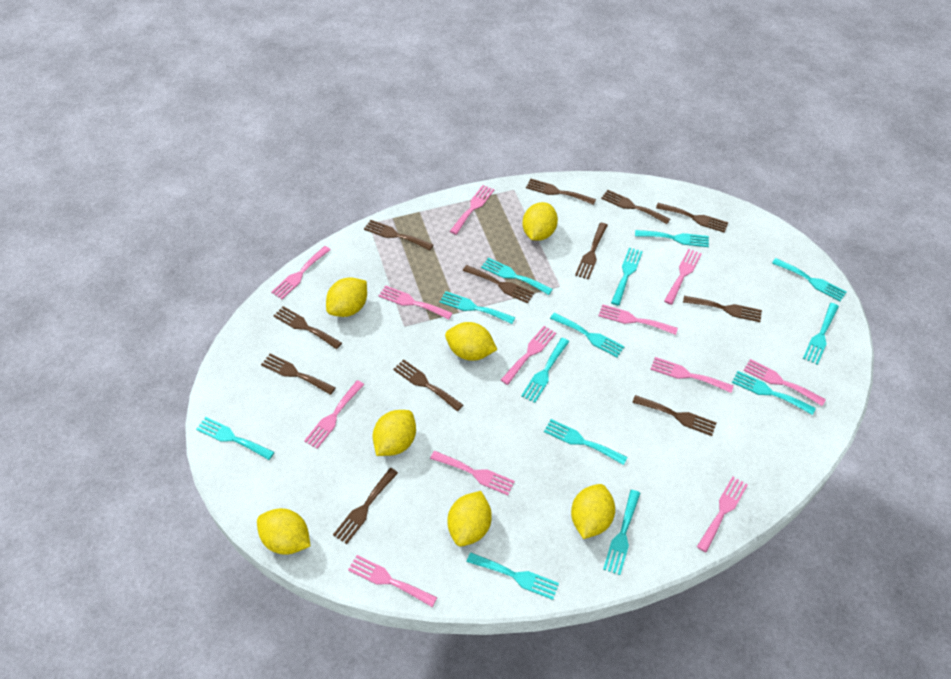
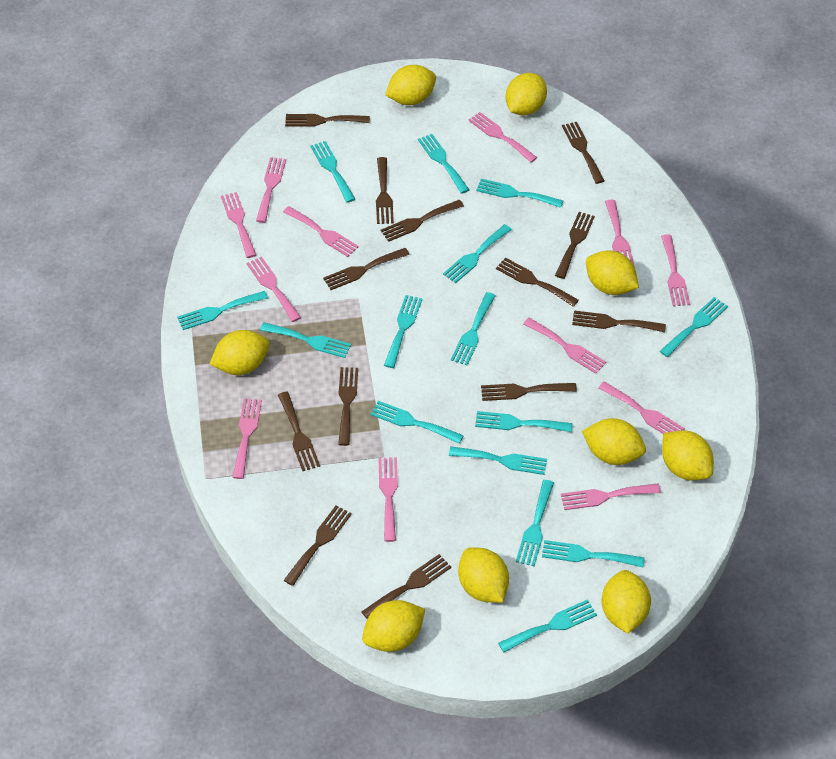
brown fork: [261,354,336,395] [274,306,342,349] [333,468,398,544] [364,220,434,250] [393,359,463,411] [463,265,535,303] [526,178,596,205] [575,222,608,280] [601,190,670,224] [632,395,716,436] [656,203,728,233] [683,296,762,322] = 12 -> [278,392,320,471] [284,505,352,586] [285,114,370,127] [323,248,410,290] [338,367,358,446] [362,554,451,619] [376,157,394,224] [381,200,464,242] [481,383,577,401] [496,257,579,307] [555,212,595,279] [562,122,605,184] [572,310,666,332] = 13
turquoise fork: [196,417,274,460] [440,291,515,324] [467,552,559,600] [481,258,553,295] [521,338,569,403] [544,419,627,465] [550,313,625,357] [603,490,640,575] [611,248,643,306] [635,230,709,247] [732,371,816,415] [772,258,847,301] [803,303,839,365] = 13 -> [177,291,268,330] [260,322,351,358] [310,141,355,203] [370,401,464,444] [384,295,422,368] [418,134,469,194] [443,224,512,283] [449,446,547,475] [451,292,496,365] [475,411,572,432] [476,178,564,208] [498,599,597,652] [516,480,554,566] [542,540,645,567] [660,297,728,357] = 15
yellow lemon: [257,508,311,555] [326,278,367,317] [373,410,416,456] [445,322,497,361] [447,491,492,547] [523,202,558,241] [571,484,615,539] = 7 -> [210,330,270,375] [362,600,425,652] [385,65,436,105] [458,547,509,603] [505,73,547,115] [582,418,646,465] [586,250,639,295] [602,570,651,633] [662,430,714,480] = 9

